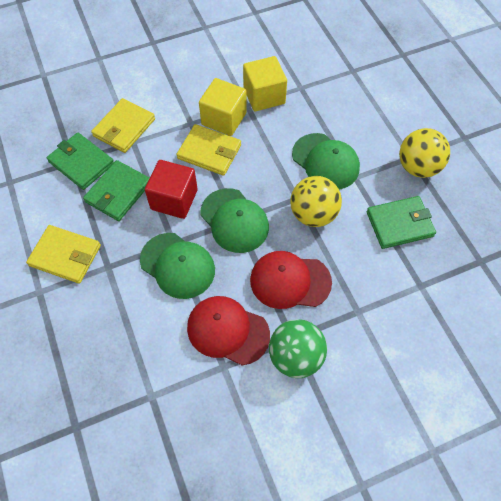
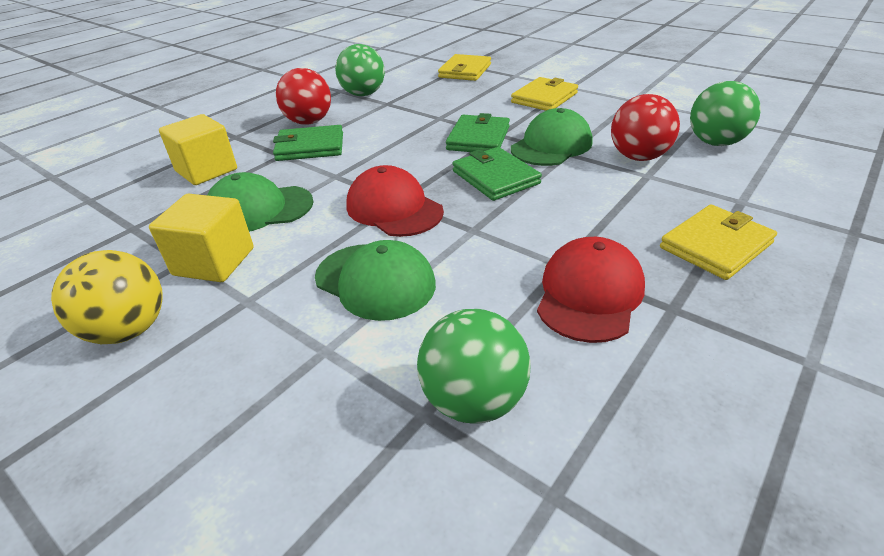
green ball: [269,319,327,378] = 1 -> [335,44,385,96] [417,309,531,424] [690,81,761,146] = 3
red ball: none = 0 -> [276,68,331,125] [611,94,680,161] = 2
red cube: [145,160,198,219] = 1 -> none = 0
yellow ball: [290,176,342,227] [399,128,450,178] = 2 -> [51,250,163,344] = 1

